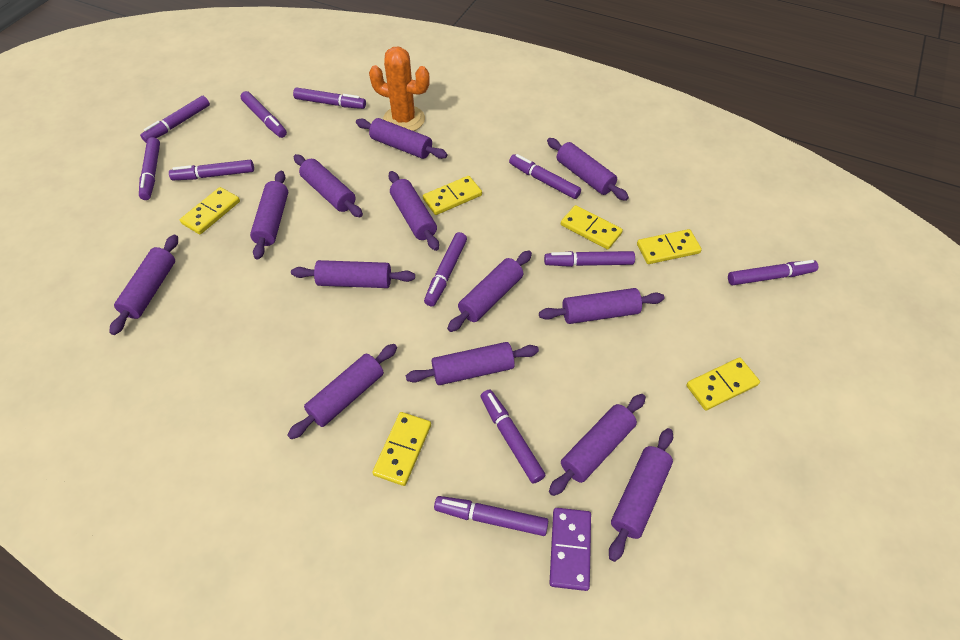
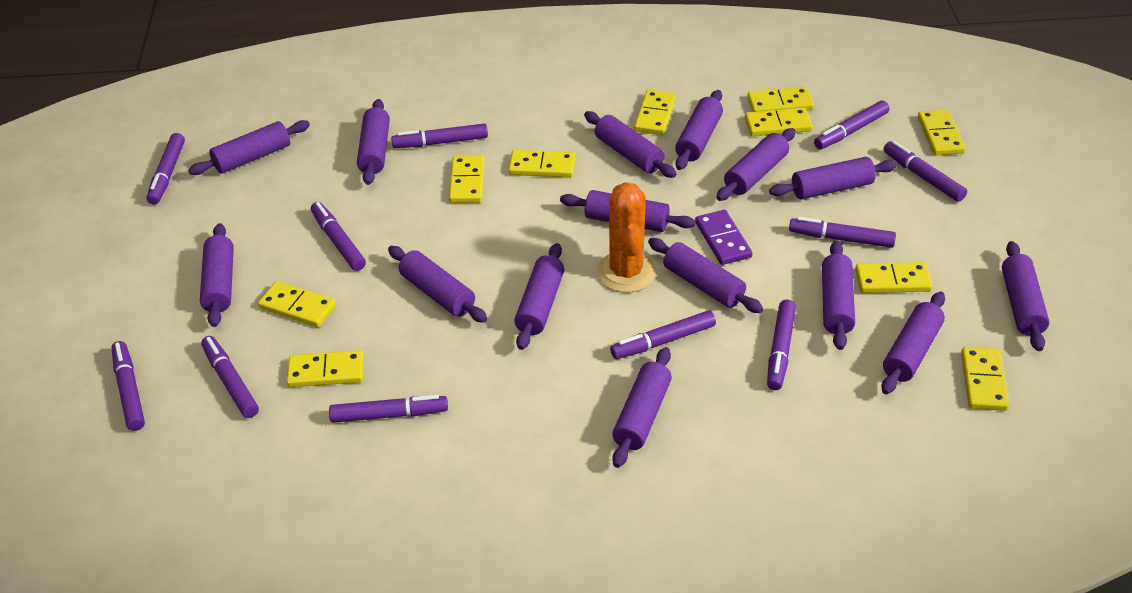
purple rolling pin: [110,235,178,335] [250,171,288,260] [287,344,397,439] [291,260,415,288] [294,154,363,217] [356,118,447,159] [389,171,439,251] [406,342,539,385] [447,250,532,332] [539,288,664,324] [547,138,629,201] [549,394,646,496] [609,428,673,562] = 13 -> [188,120,310,175] [200,223,234,327] [357,99,390,185] [388,246,487,323] [514,243,564,350] [560,190,695,232] [584,111,677,178] [612,347,672,468] [648,238,763,313] [675,90,723,170] [716,128,796,201] [769,157,897,199] [822,241,855,350] [881,292,945,394] [1002,241,1049,351] = 15
yellow domino: [180,187,240,234] [372,412,431,486] [423,176,482,215] [561,205,623,250] [637,229,702,264] [686,357,760,411] = 6 -> [258,281,336,327] [287,350,364,387] [449,156,485,203] [508,150,576,178] [634,90,676,135] [745,108,813,136] [747,87,814,112] [855,262,932,293] [918,110,966,155] [961,347,1009,411] = 10

